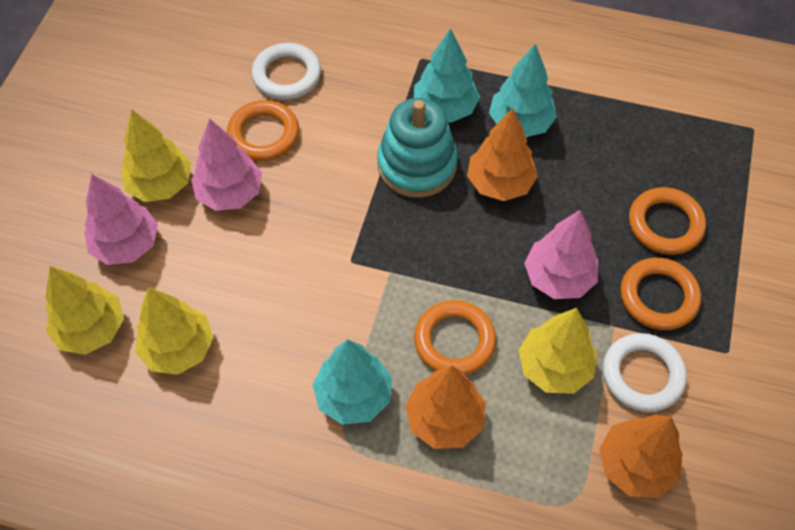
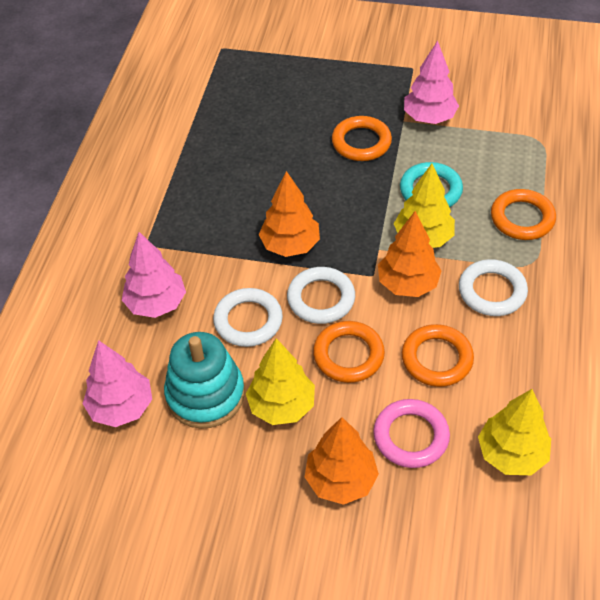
pink ring: none = 0 -> [373,399,450,468] = 1
turquoise ring: none = 0 -> [400,162,463,207] = 1
turquoise tree: [312,339,392,425] [414,28,480,122] [489,44,557,137] = 3 -> none = 0
white ring: [252,43,321,100] [603,333,687,412] = 2 -> [213,288,283,347] [287,267,355,324] [459,259,528,316] = 3
yellow tree: [45,266,124,354] [121,109,191,202] [135,287,214,375] [519,308,597,394] = 4 -> [246,338,315,425] [394,164,455,248] [478,389,551,475] = 3

